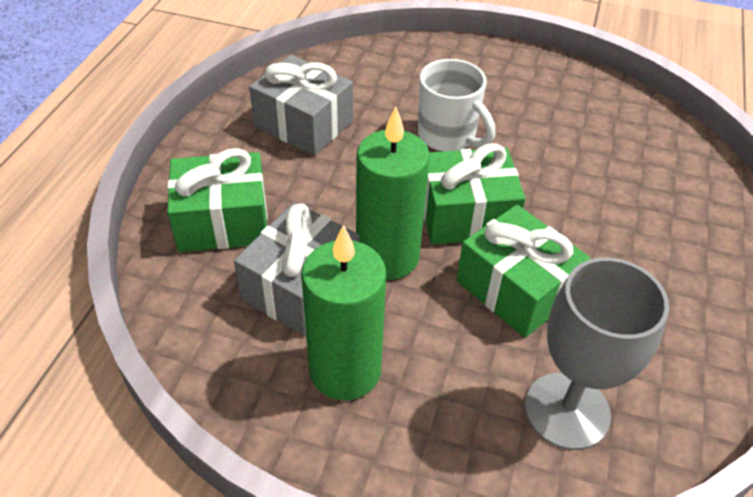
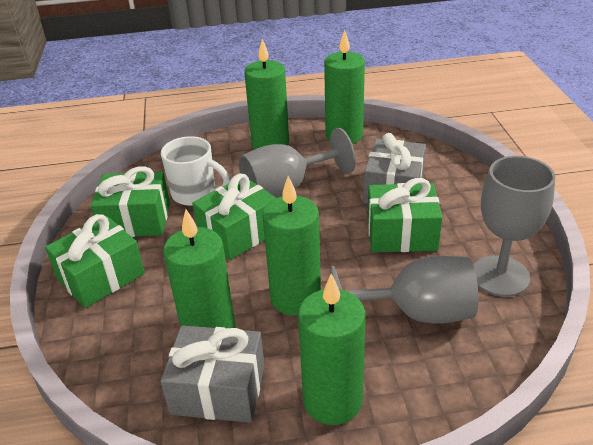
green candle: [301,225,387,400] [356,107,430,280] = 2 -> [163,209,235,328] [244,39,289,150] [262,176,321,316] [298,274,366,425] [324,30,365,144] = 5
green gift: [167,148,268,252] [424,143,526,244] [456,205,590,338] = 3 -> [45,214,145,308] [91,166,170,237] [192,173,276,260] [367,178,442,252] = 4
grey goblet: [525,258,669,450] = 1 -> [239,128,356,198] [331,256,478,324] [473,156,555,297] = 3

